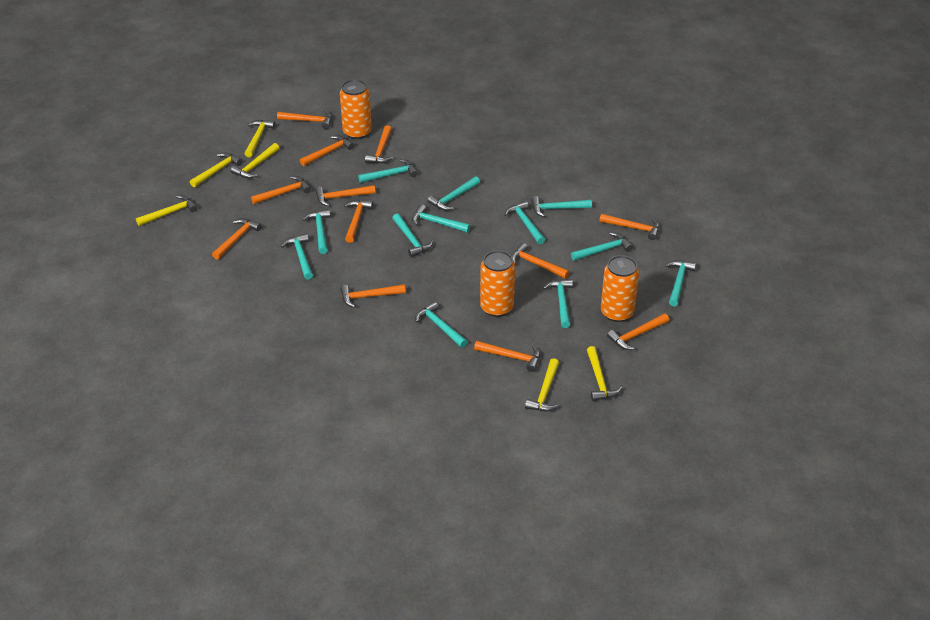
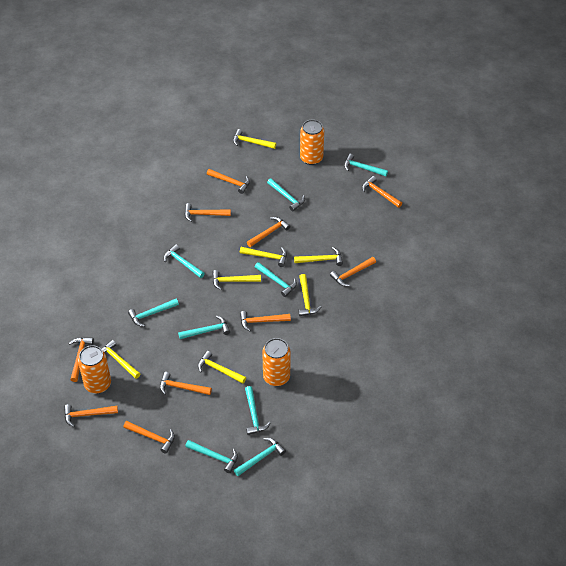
orange hammer: [212,218,262,260] [251,176,311,204] [277,110,332,129] [300,135,354,166] [315,185,375,206] [340,284,406,308] [344,200,373,243] [365,125,393,163] [474,341,540,372] [511,243,569,279] [599,214,660,240] [607,313,669,350] = 12 -> [64,404,118,427] [69,337,94,382] [123,421,175,454] [160,372,212,395] [185,203,231,222] [207,169,250,194] [240,311,291,331] [247,217,290,247] [330,257,376,286] [362,176,402,208] = 10
turquoise hammer: [281,233,313,280] [302,209,330,254] [358,159,418,183] [392,213,433,257] [412,204,470,233] [415,301,467,348] [427,177,480,210] [504,201,545,244] [531,196,592,217] [544,279,573,328] [571,232,633,261] [665,260,696,307] = 12 -> [128,299,179,327] [164,244,205,278] [178,315,230,339] [185,440,238,473] [234,438,286,476] [245,386,270,435] [255,262,297,297] [267,178,305,211] [344,154,388,176] = 9
yellow hammer: [136,195,197,226] [190,153,242,187] [231,143,279,178] [245,120,275,157] [525,358,559,411] [587,346,622,401] = 6 -> [102,340,140,379] [198,351,246,384] [212,270,261,290] [233,129,276,149] [240,247,287,267] [294,247,343,266] [299,274,321,316] = 7

